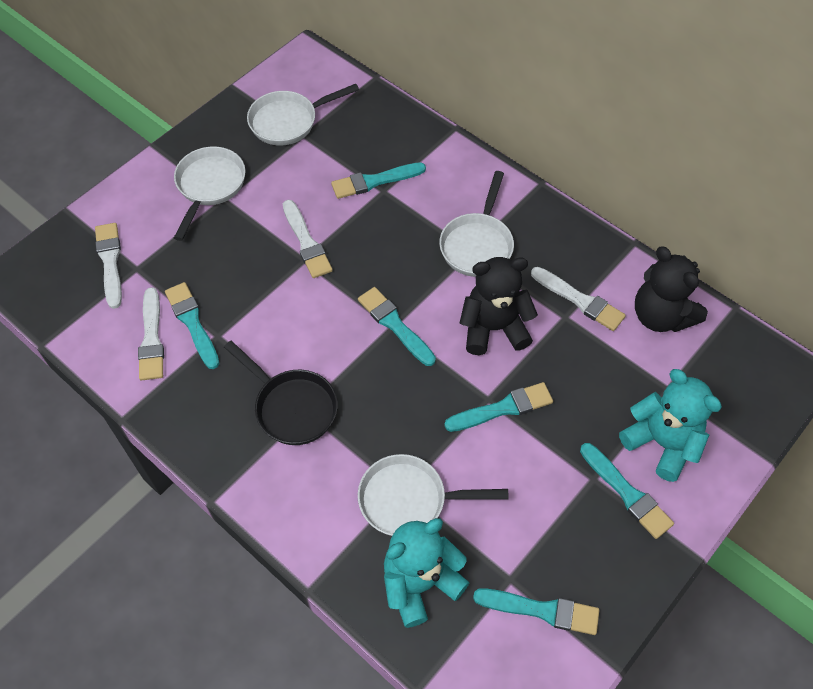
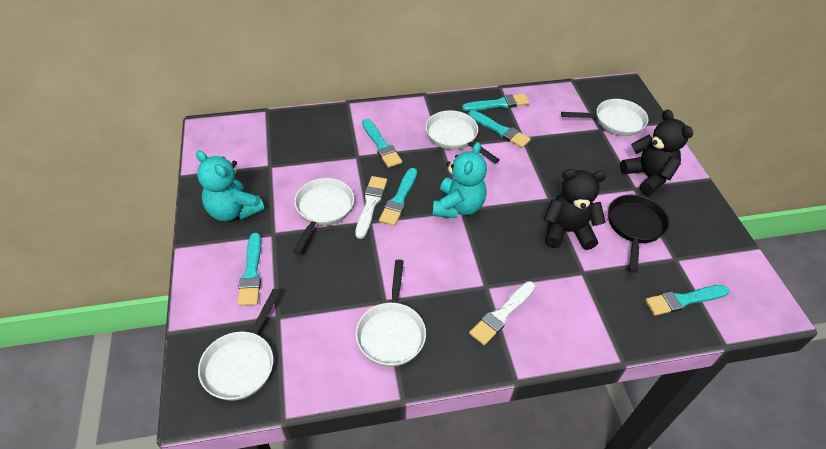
white brush: [95,223,122,309] [138,287,164,380] [283,200,333,278] [531,267,626,331] = 4 -> [355,176,387,239] [469,281,535,345] = 2
white pan: [174,146,246,241] [247,84,359,145] [358,454,509,536] [439,171,514,277] = 4 -> [198,289,281,401] [293,178,354,255] [356,260,426,367] [426,110,499,164] [561,99,648,136] = 5

